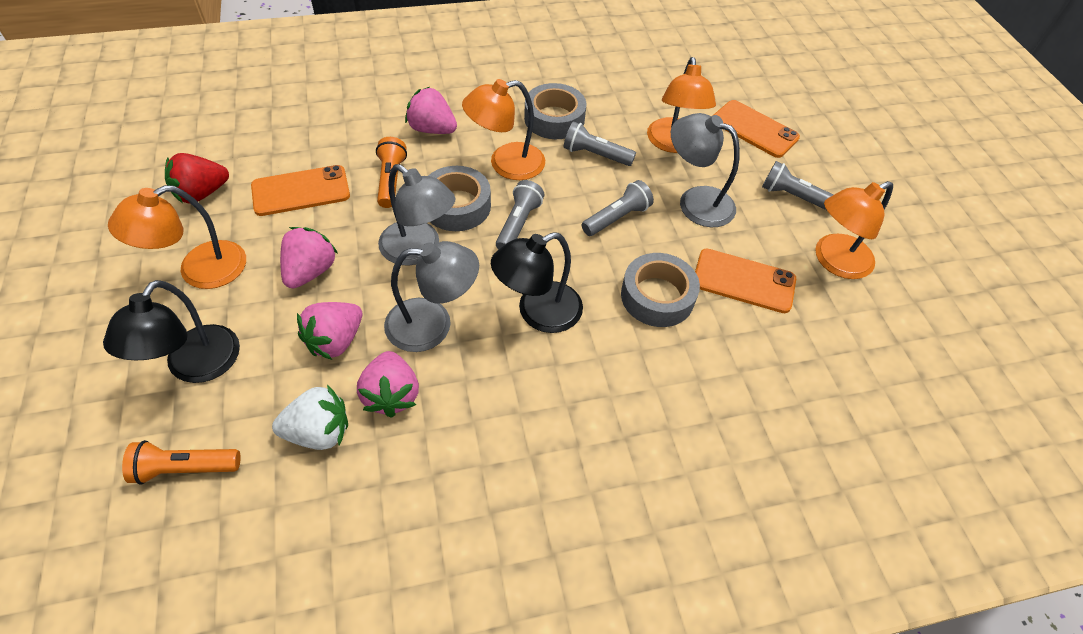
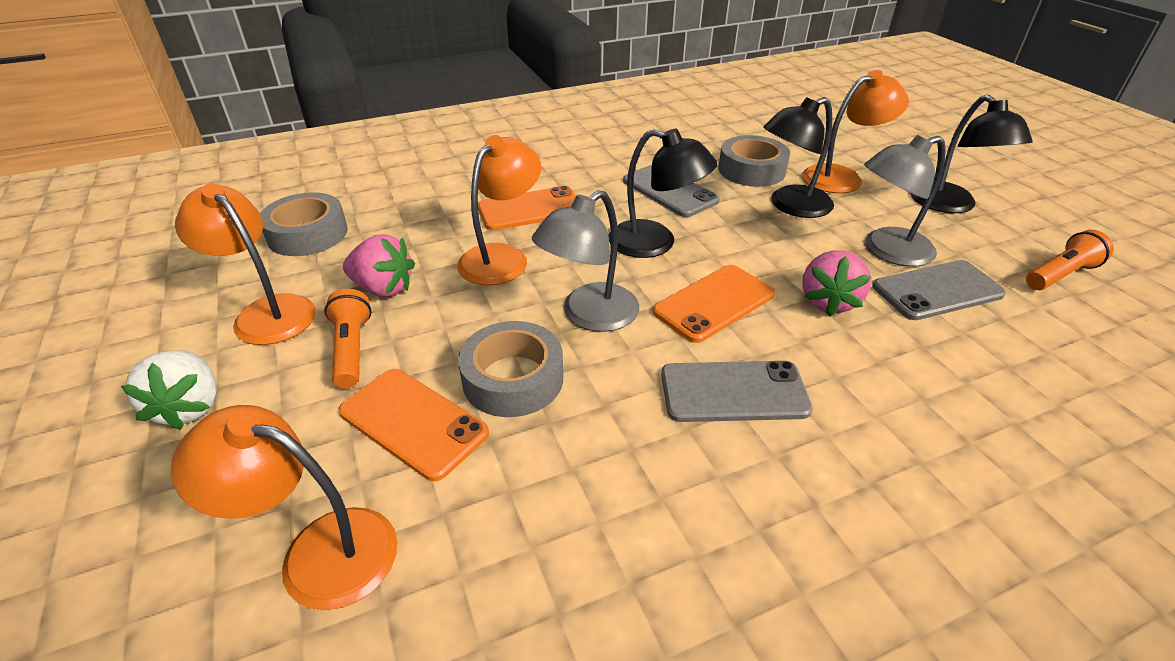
black lamp: [103,280,240,383] [491,232,583,333] = 2 -> [609,129,717,258] [763,97,834,218] [910,94,1033,213] = 3
grey flashlight: [496,180,544,249] [564,121,636,166] [582,180,654,236] [762,161,834,210] = 4 -> none = 0
grey lamp: [378,164,456,266] [384,241,479,352] [671,113,740,227] = 3 -> [532,190,639,332] [864,135,946,267] = 2
grey phone: none = 0 -> [623,165,720,217] [661,361,813,422] [873,260,1006,320] = 3
pink strawberry: [280,227,338,288] [297,302,362,360] [357,351,419,418] [405,87,457,134] = 4 -> [343,234,415,297] [802,250,872,316] = 2
red strawberry: [165,153,229,204] = 1 -> none = 0

